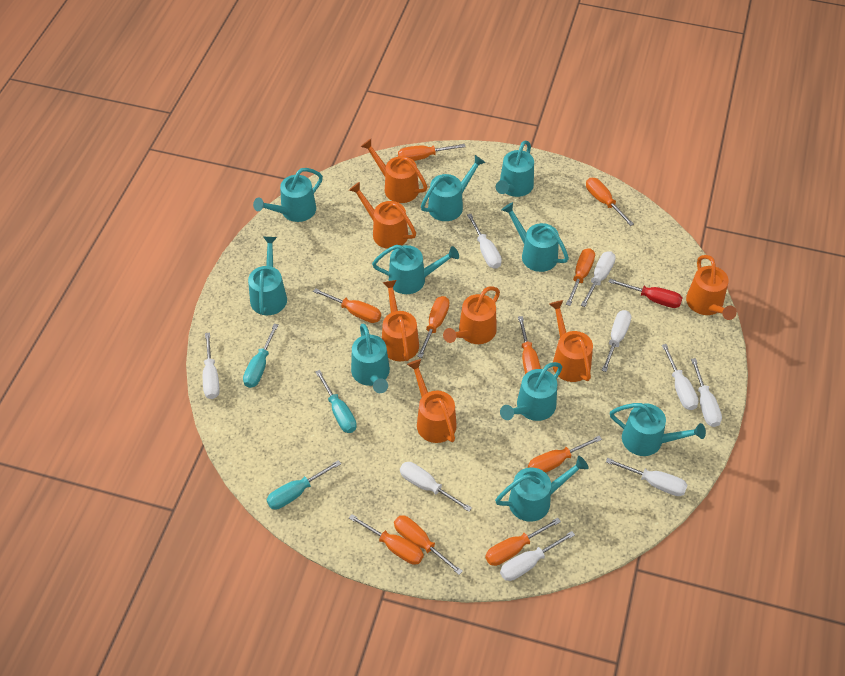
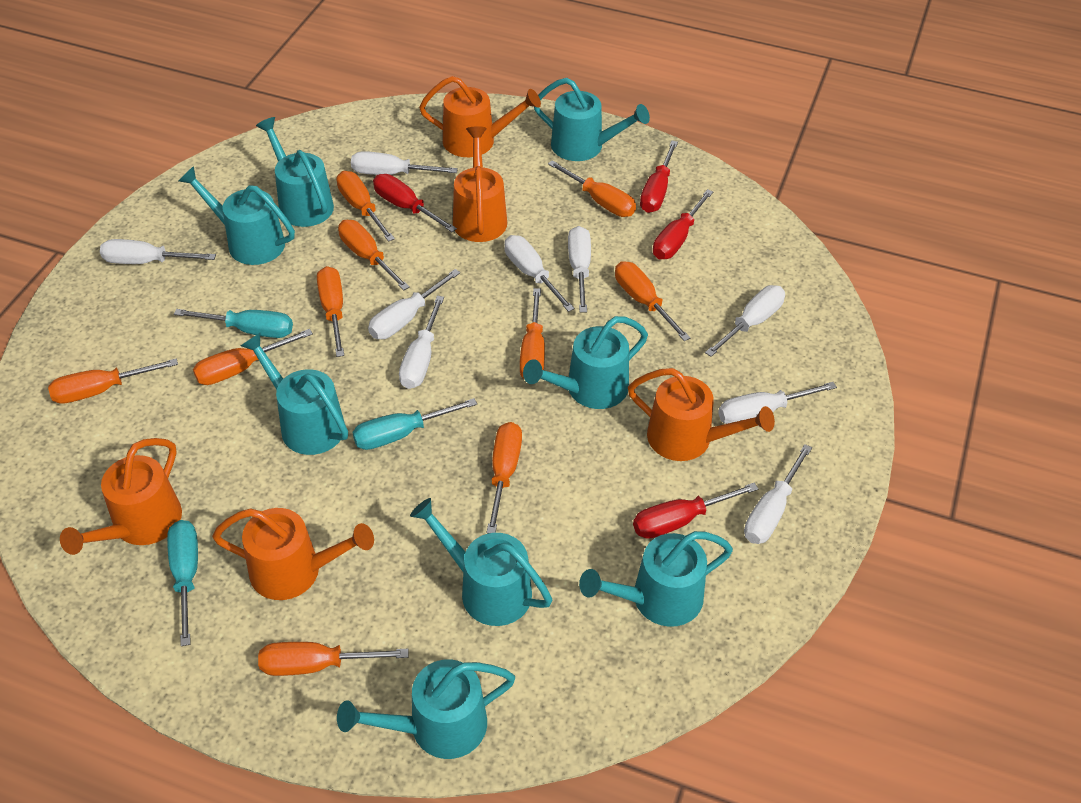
orange watering can: [349,182,416,249] [361,139,427,203] [382,280,419,361] [407,359,457,443] [443,287,500,344] [549,300,593,382] [686,255,737,320] = 7 -> [60,438,182,555] [212,508,374,600] [419,76,541,157] [453,126,507,242] [628,368,775,461] = 5
red screwdriver: [609,279,682,308] = 1 -> [373,174,457,232] [633,483,758,539] [640,141,678,213] [653,189,713,259] = 4
turquoise watering can: [248,237,287,315] [253,168,323,222] [351,324,390,393] [372,245,459,294] [421,155,485,221] [495,456,588,522] [496,140,534,197] [500,362,562,421] [502,202,569,272] [610,403,706,456] = 10 -> [179,166,295,265] [240,332,348,455] [256,117,334,227] [337,659,515,759] [410,498,552,626] [523,316,648,409] [534,78,650,161] [579,531,733,627] = 8

